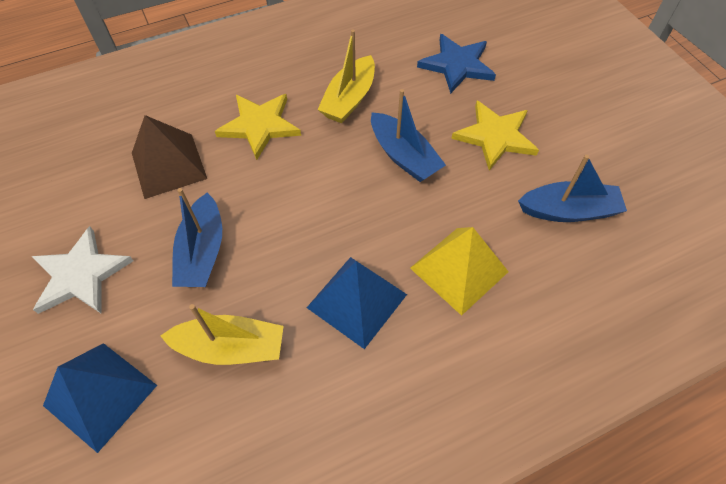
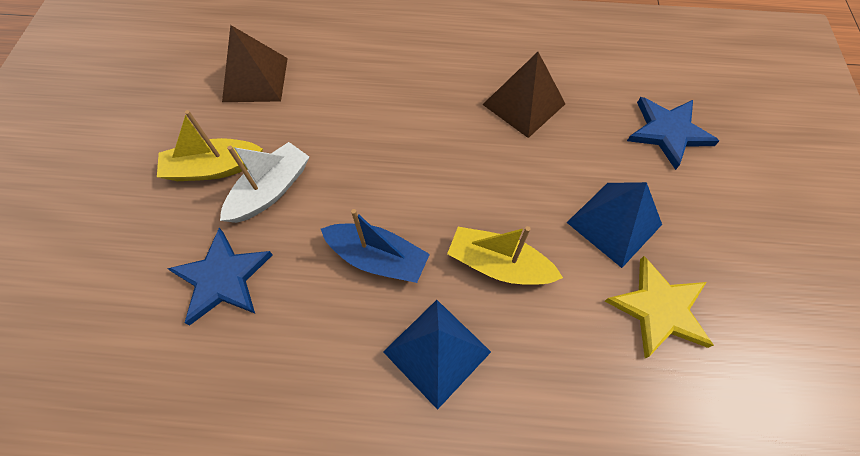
blue boat: [172,188,222,287] [371,89,446,182] [518,155,627,222] = 3 -> [321,209,430,283] = 1
blue star: [417,34,496,94] = 1 -> [167,228,272,326] [627,97,719,170] = 2
brown pyramid: [132,115,207,199] = 1 -> [222,25,288,102] [482,52,565,138] = 2
white boat: none = 0 -> [220,142,309,223] = 1
white star: [32,226,133,314] = 1 -> none = 0
yellow pyramid: [410,227,509,316] = 1 -> none = 0
yellow star: [215,94,301,160] [451,101,539,171] = 2 -> [605,256,714,358] = 1

